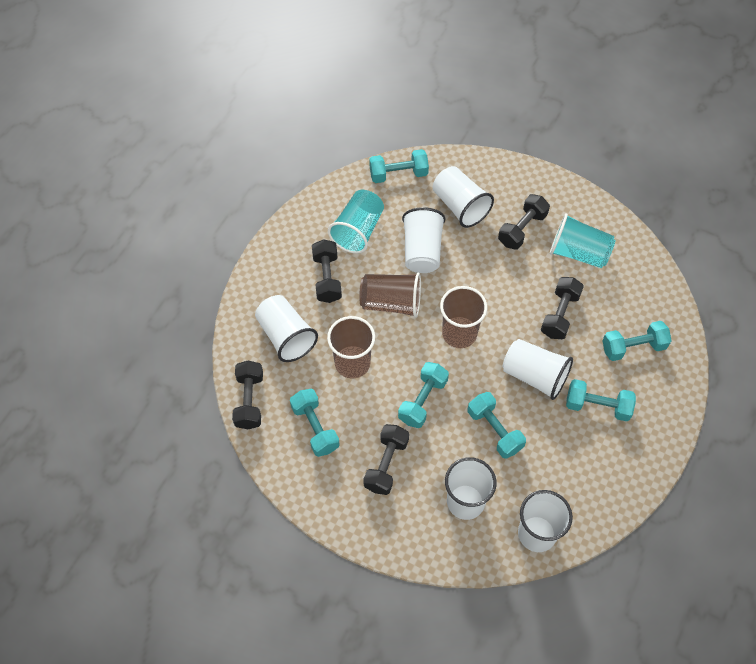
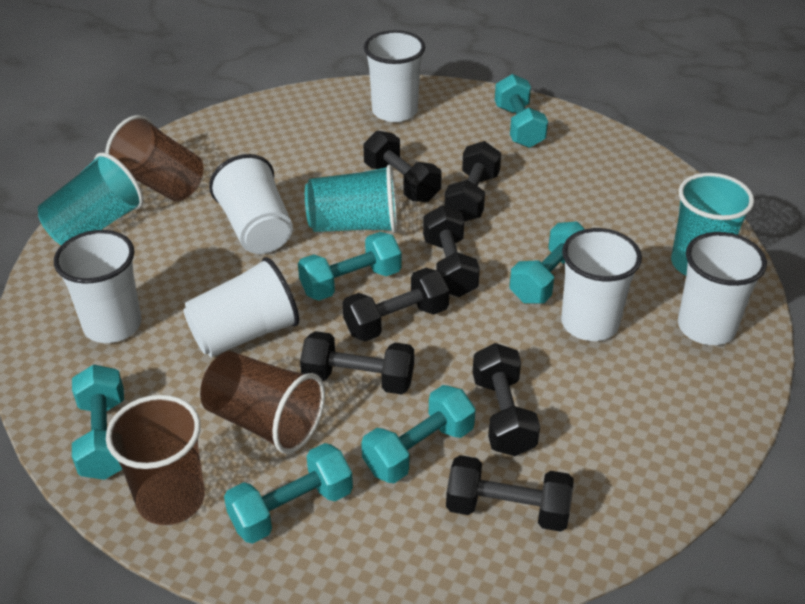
black dumbbell: [232,361,263,429] [312,239,342,303] [363,424,409,495] [498,194,550,250] [541,277,584,339] = 5 -> [300,331,414,395] [343,268,450,342] [363,131,442,202] [423,205,480,297] [444,141,501,221] [446,455,574,532] [473,343,540,456] = 7
turquoise cup: [328,190,384,254] [550,213,616,268] = 2 -> [38,153,144,245] [305,165,397,233] [671,173,754,276] = 3

